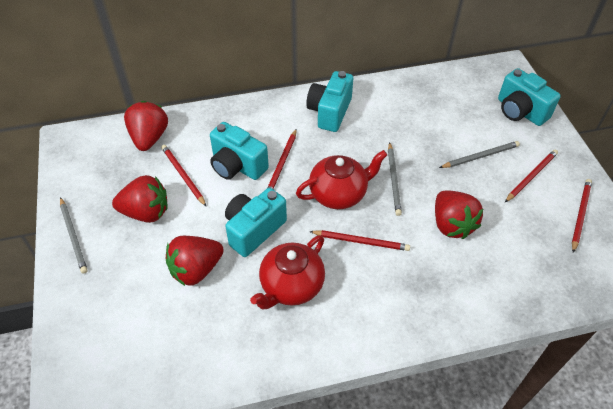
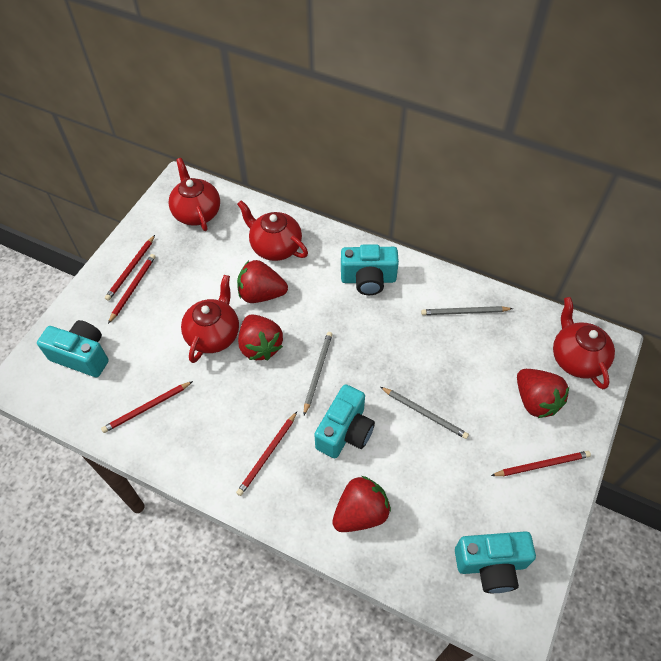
red teapot: [250,235,325,309] [296,150,387,209] = 2 -> [169,158,220,231] [181,275,239,363] [237,200,308,261] [553,297,615,389] = 4

